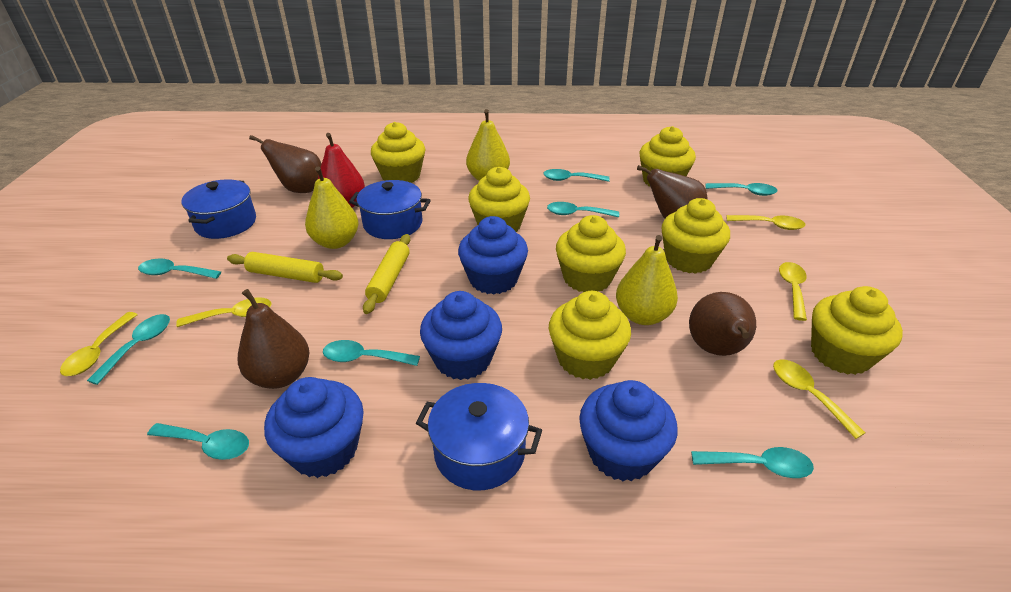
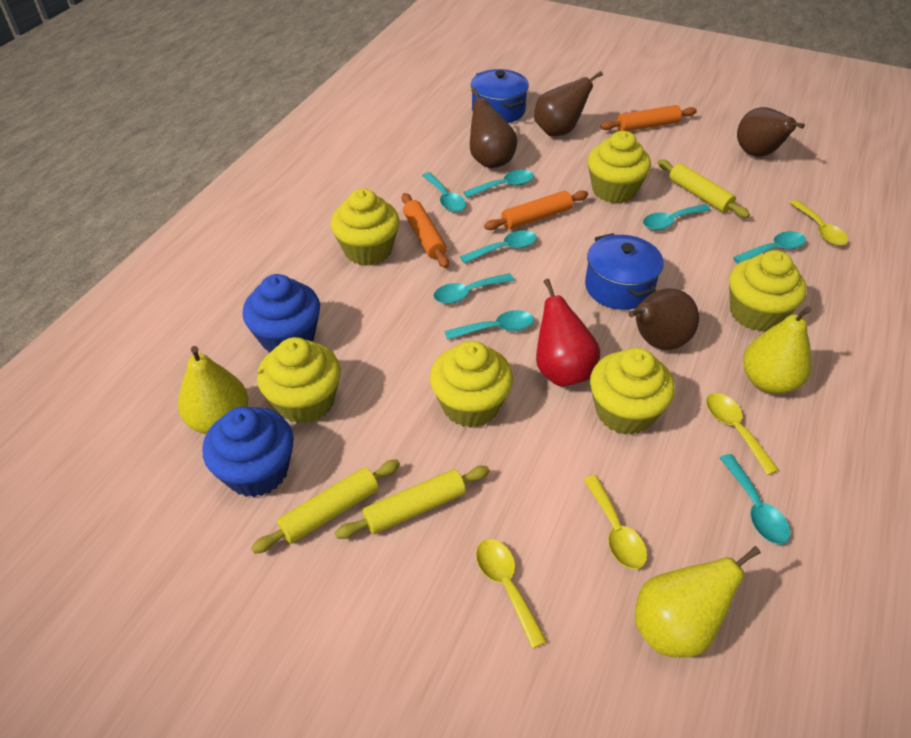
blue cupcake: [264,377,364,478] [420,291,502,380] [458,216,528,295] [579,380,677,481] = 4 -> [203,407,294,497] [243,274,320,353] = 2
blue pot: [181,179,256,239] [349,180,431,239] [416,383,542,490] = 3 -> [471,69,529,123] [585,233,664,310] = 2
orange rolling pin: none = 0 -> [402,193,449,268] [484,190,588,230] [600,105,697,131] = 3
yellow cupcake: [371,122,425,183] [468,167,530,232] [549,291,631,380] [556,215,626,292] [639,126,696,186] [662,198,730,274] [811,286,903,375] = 7 -> [257,337,341,424] [331,189,400,266] [430,341,513,428] [588,131,651,203] [590,348,675,435] [729,250,807,331] = 6
yellow rolling pin: [227,252,343,283] [363,234,410,314] = 2 -> [251,460,400,554] [335,466,490,539] [658,159,750,218] = 3
yellow spoon: [60,312,138,376] [176,297,272,327] [727,215,805,230] [773,359,865,439] [779,262,807,321] = 5 -> [476,539,547,649] [583,475,647,569] [706,393,779,475] [790,200,848,246] = 4

